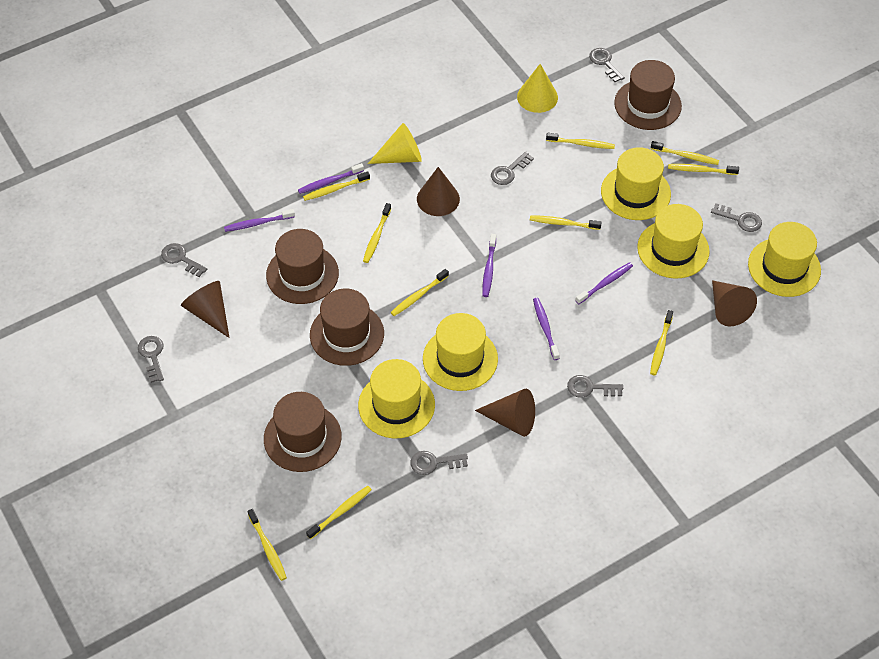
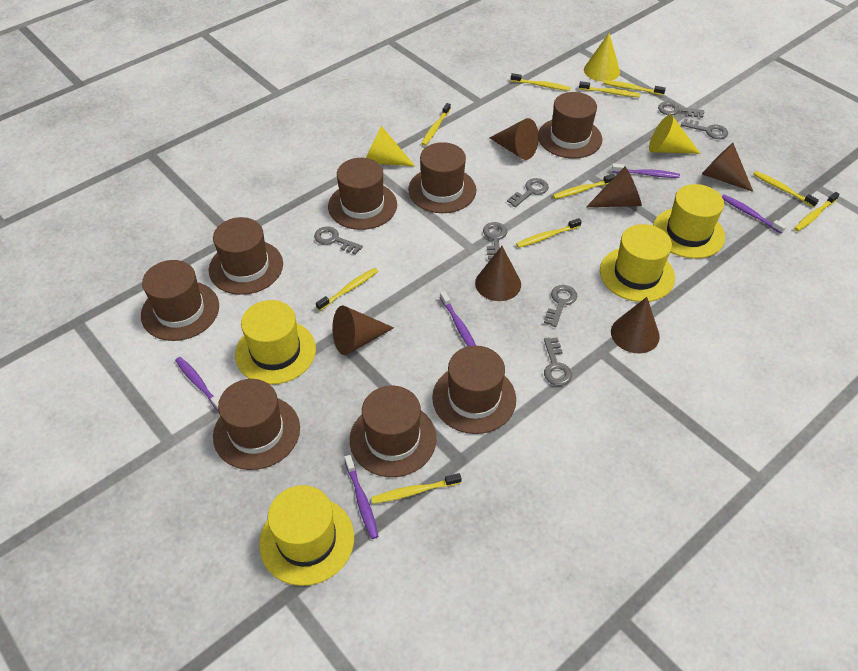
brown cone: [181,281,229,338] [417,167,460,216] [475,389,535,437] [712,280,757,326] = 4 -> [333,305,394,355] [475,246,521,301] [490,118,539,160] [586,167,642,207] [611,297,660,354] [702,143,753,192] = 6
brown hat: [264,392,342,472] [266,229,339,304] [310,288,384,366] [614,60,682,130] = 4 -> [141,260,219,341] [209,217,283,295] [213,379,300,470] [328,158,397,230] [350,385,437,477] [408,142,476,213] [432,346,516,434] [538,92,602,158] = 8
yellow cone: [368,123,422,164] [517,64,558,113] = 2 -> [366,126,415,166] [584,33,620,82] [649,115,701,154] = 3
yellow hat: [358,359,435,438] [423,313,498,391] [601,147,671,220] [637,204,710,278] [748,222,821,297] = 5 -> [235,300,316,385] [259,485,354,586] [600,224,675,302] [653,184,725,259] = 4

